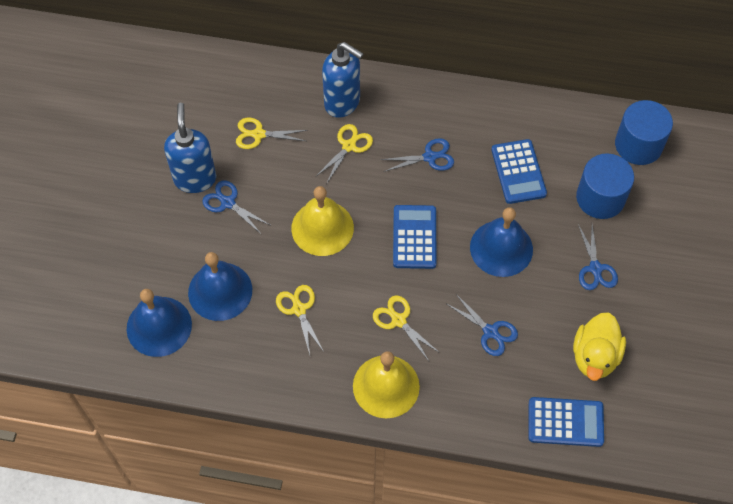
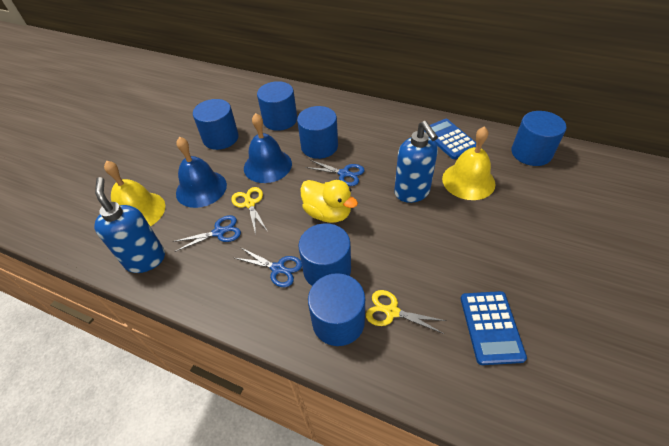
blue bell: [127,289,192,357] [188,252,252,321] [470,207,533,277] = 3 -> [176,137,227,208] [244,113,292,183] = 2
blue calculator: [393,205,437,269] [491,139,547,204] [528,397,604,447] = 3 -> [424,119,476,159] [461,291,527,365] = 2
blue cylinder: [576,153,634,219] [615,100,673,165] = 2 -> [193,99,239,150] [257,81,297,131] [297,106,338,159] [298,223,351,286] [308,273,365,346] [511,111,567,166] = 6
blue scissors: [202,180,270,235] [380,138,454,172] [447,293,518,356] [578,224,618,290] = 4 -> [172,215,241,252] [235,247,302,287] [305,160,365,186] = 3
yellow scissors: [236,118,308,149] [276,285,324,355] [315,124,373,184] [373,295,440,361] = 4 -> [231,187,268,235] [366,290,446,334] = 2

